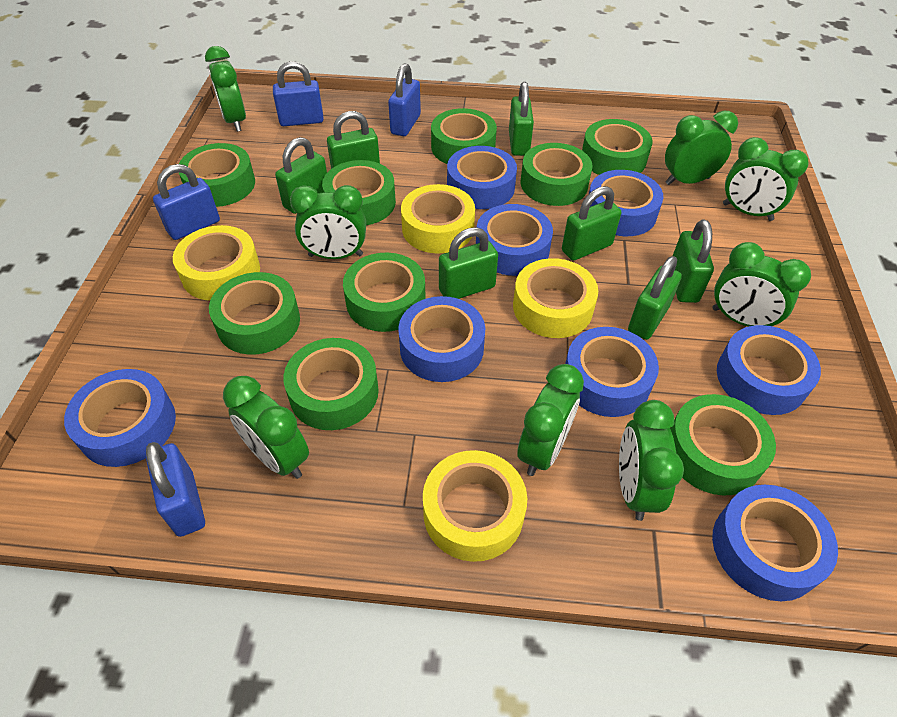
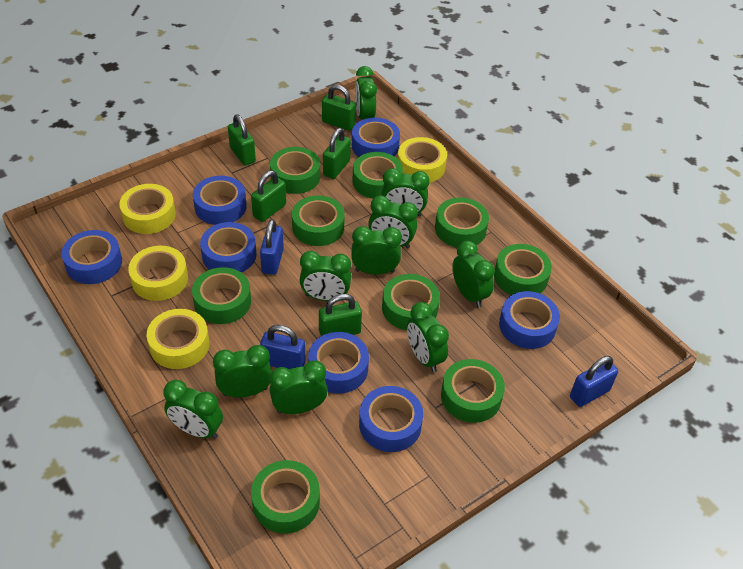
blue padlock: [146,442,205,537] [153,164,220,240] [273,61,324,126] [388,63,421,136] = 4 -> [260,219,284,275] [260,325,306,369] [570,356,618,407] = 3
blue tape: [64,369,176,467] [398,296,485,382] [447,146,517,209] [476,204,553,276] [565,327,659,417] [589,170,663,236] [712,485,838,601] [717,325,821,415] = 8 -> [61,230,122,284] [193,176,247,225] [200,222,257,272] [308,332,369,394] [352,118,400,157] [359,386,423,452] [499,291,560,349] = 7
green clock: [205,46,246,132] [223,376,309,479] [290,185,366,259] [517,364,584,476] [619,400,684,521] [665,111,738,185] [712,242,811,327] [723,137,809,221] = 8 -> [163,380,223,439] [213,345,271,397] [270,361,328,414] [299,251,351,301] [351,226,402,275] [355,66,377,120] [368,195,418,248] [381,168,430,217] [407,302,449,372] [452,241,495,308] = 10
green padlock: [275,137,327,214] [327,111,380,169] [439,227,498,299] [509,82,534,156] [562,186,621,261] [628,256,682,340] [673,220,714,303] = 7 -> [228,114,256,166] [251,170,286,222] [319,294,362,336] [322,85,356,131] [323,128,351,179] = 5

